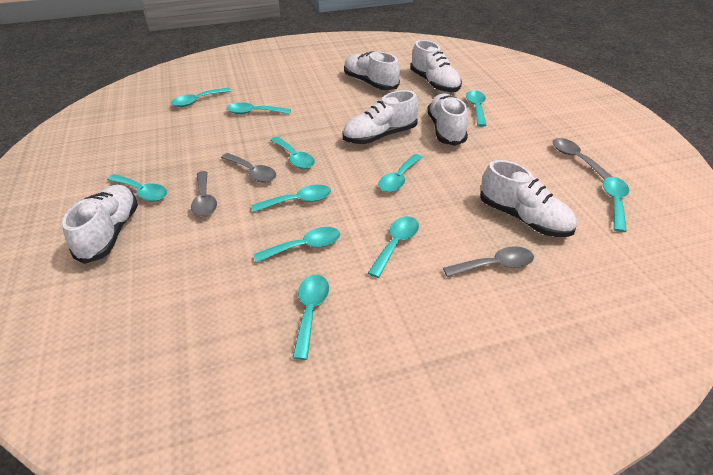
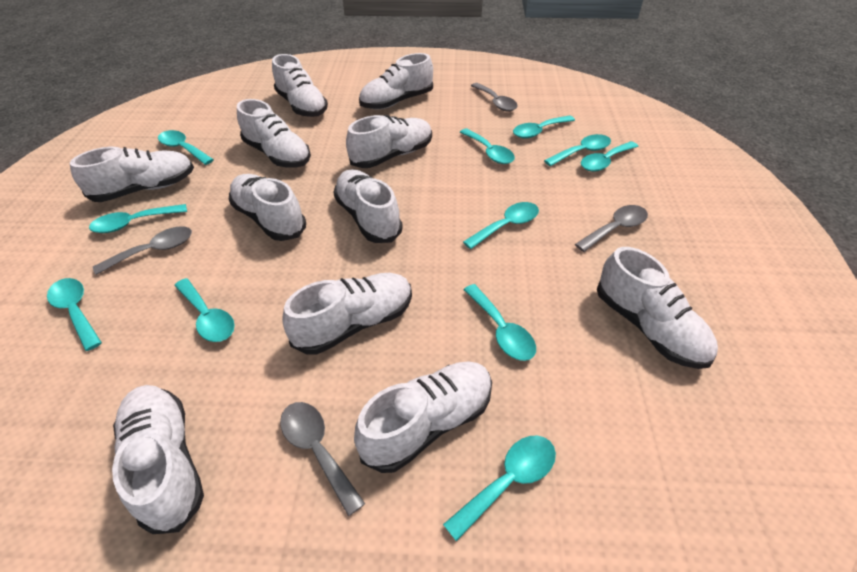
white shoe: [62,184,138,264] [342,90,419,144] [344,51,400,90] [410,40,462,93] [427,94,468,146] [480,160,577,237] = 6 -> [70,147,194,202] [112,385,204,534] [229,174,306,241] [237,99,311,167] [272,54,328,117] [282,273,412,355] [333,169,403,243] [346,115,432,168] [354,361,492,473] [359,53,433,109] [597,247,718,369] = 11

